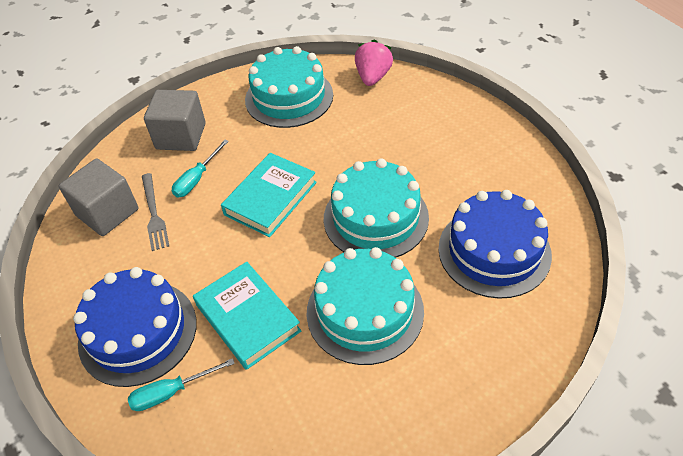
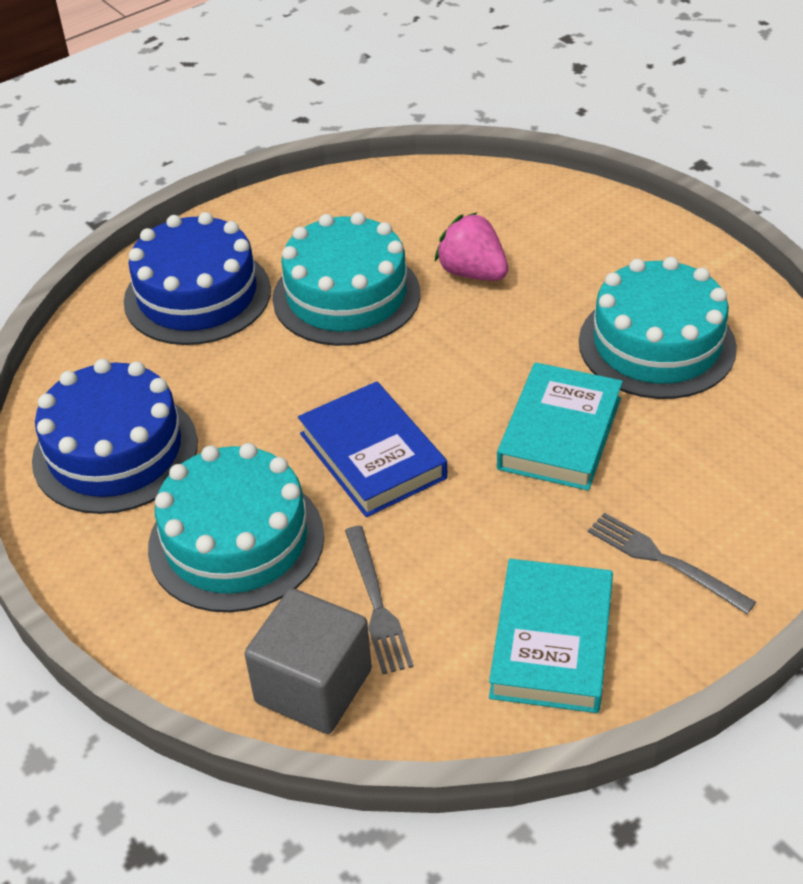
blue book: none = 0 -> [298,381,448,517] = 1
grey cube: [59,159,139,236] [144,90,206,151] = 2 -> [244,588,372,734] = 1
grey fork: [142,173,169,251] = 1 -> [345,526,414,674] [588,513,756,614] = 2
turquoise screwdriver: [128,358,235,411] [172,140,229,197] = 2 -> none = 0

